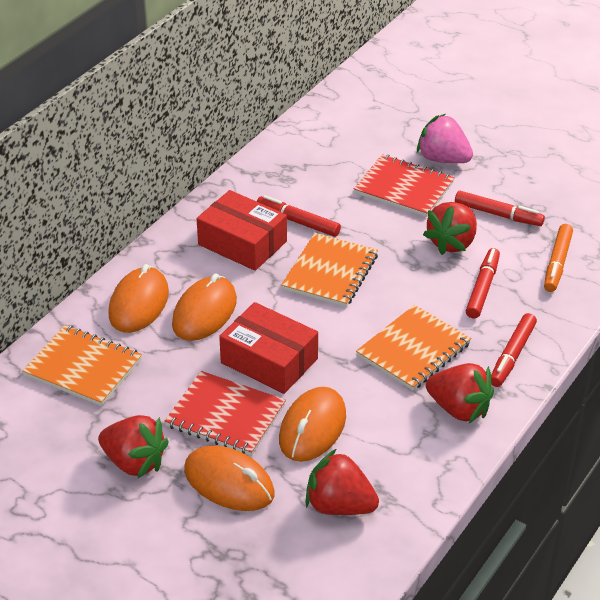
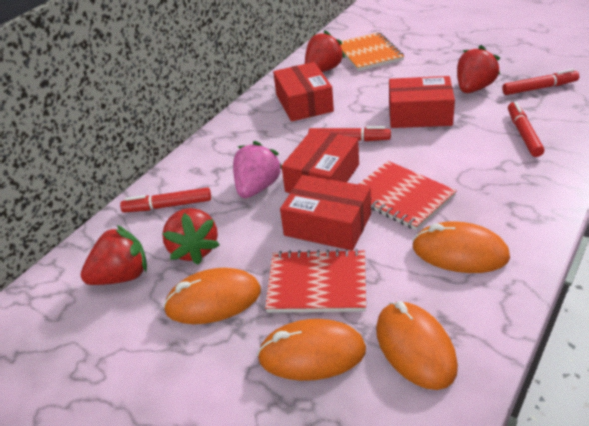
orange marker: [544,224,573,292] = 1 -> none = 0
orange notebook: [22,325,142,406] [281,233,378,307] [356,305,471,391] = 3 -> [341,32,404,71] = 1
red box: [197,190,287,271] [219,302,318,394] = 2 -> [273,62,334,122] [280,175,371,251] [282,129,359,193] [389,76,455,128] = 4

